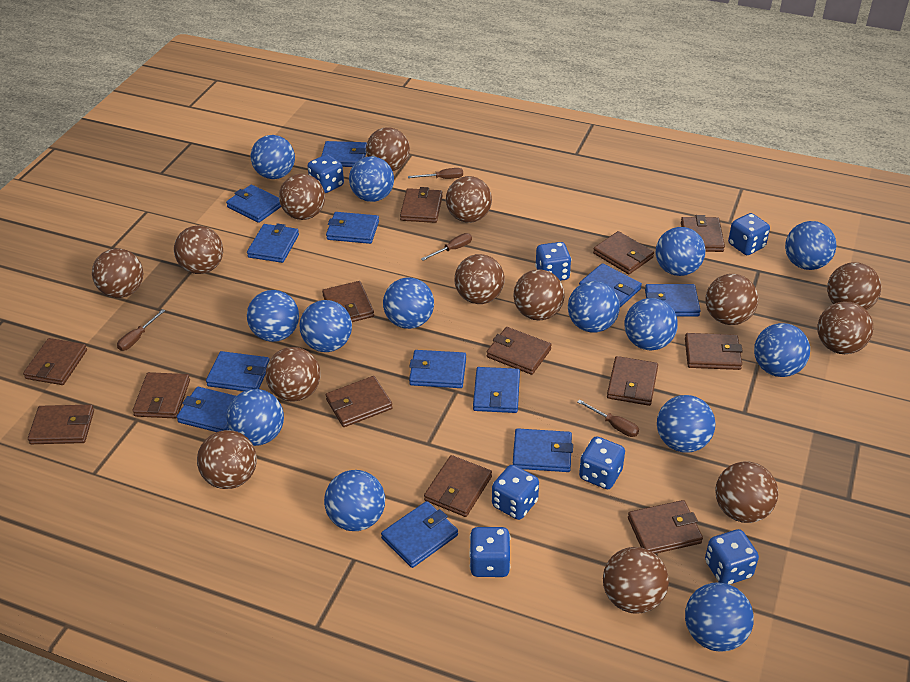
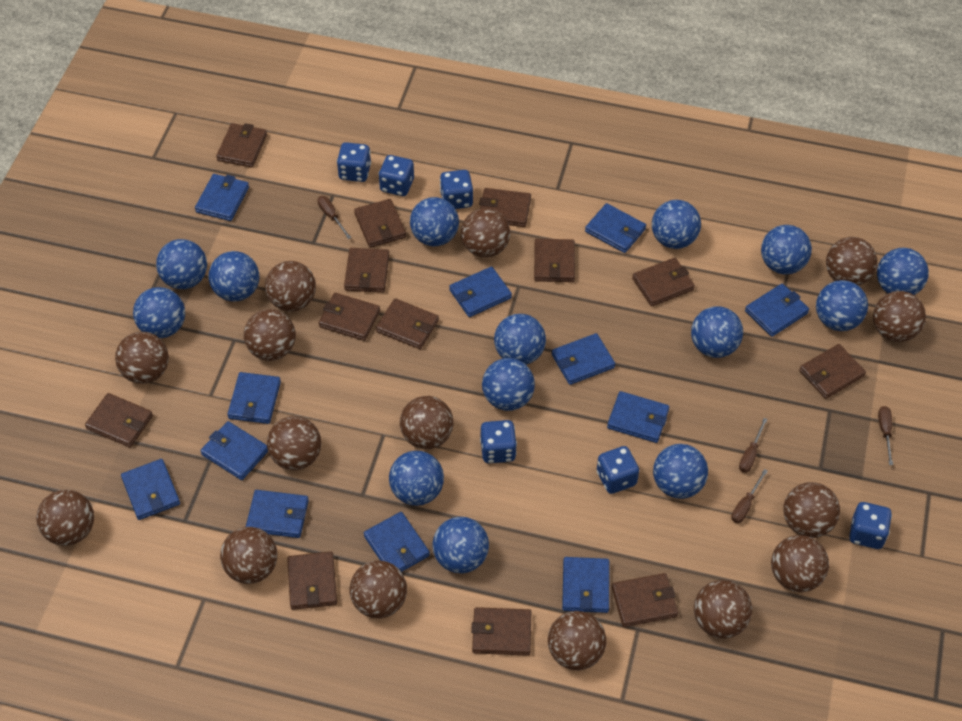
blue dice: [308,154,344,193] [469,527,511,577] [492,465,539,520] [535,242,571,281] [579,436,625,489] [705,529,759,585] [728,213,770,255] = 7 -> [337,142,371,182] [379,155,414,196] [440,170,473,209] [480,420,517,463] [597,446,639,494] [849,502,892,549] = 6
brown ball: [92,249,143,298] [174,226,223,274] [197,430,257,489] [266,347,321,402] [279,174,325,220] [366,127,410,171] [446,176,492,223] [455,254,504,304] [513,269,565,320] [603,547,669,613] [706,274,758,325] [715,462,778,523] [817,302,873,354] [827,262,881,310] = 14 -> [36,489,94,546] [115,332,169,384] [220,527,277,584] [244,309,296,361] [265,261,316,312] [267,416,321,470] [350,561,407,618] [400,396,453,449] [461,208,510,258] [548,611,606,670] [694,580,752,639] [771,535,829,592] [784,482,840,538] [826,237,877,286] [873,291,926,342] = 15

